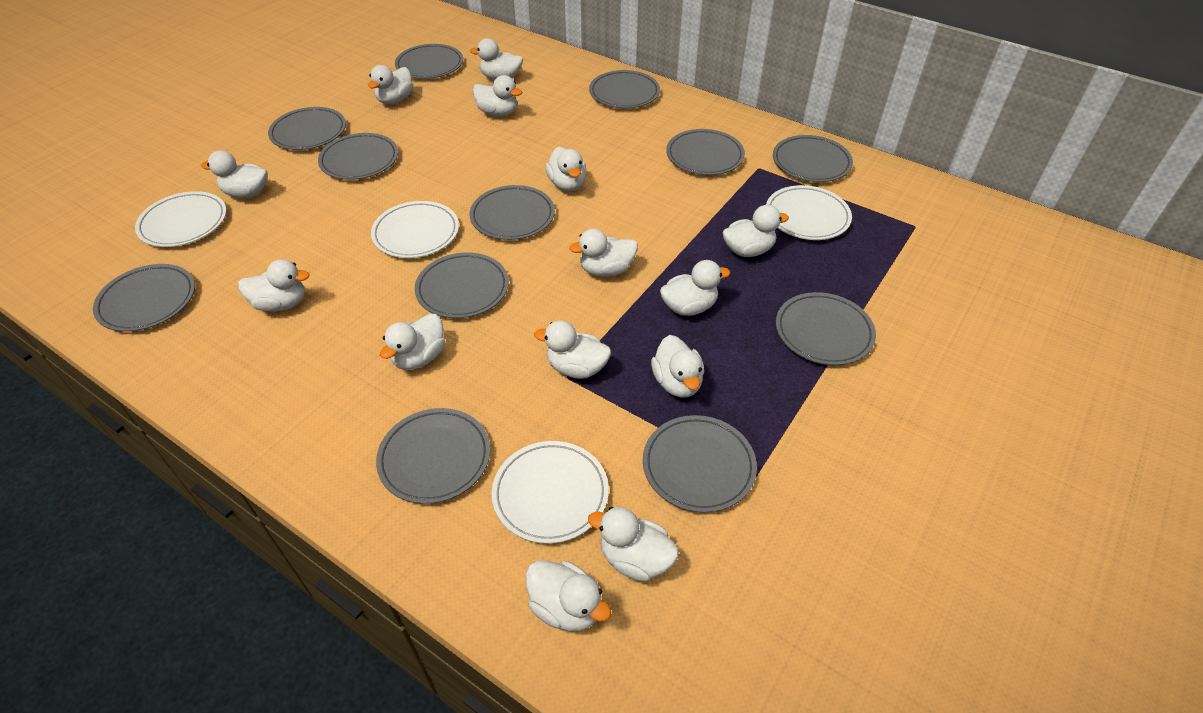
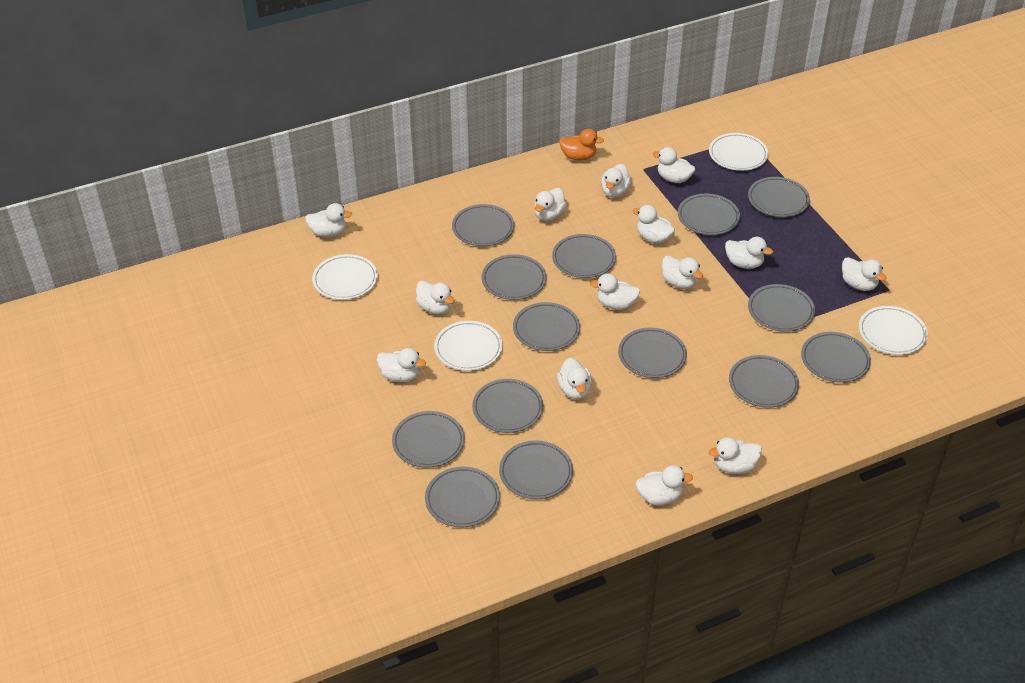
grey plate: [93,264,195,332] [268,107,346,150] [318,133,398,180] [376,408,490,504] [395,44,463,79] [415,253,509,318] [470,185,555,240] [589,70,660,108] [643,415,757,513] [666,129,745,175] [773,135,853,182] [776,292,876,365] = 12 -> [392,411,465,468] [425,467,500,527] [452,204,514,246] [472,379,543,433] [482,254,547,300] [499,440,573,499] [513,302,580,351] [552,234,616,278] [618,328,687,378] [678,194,740,235] [729,355,799,408] [748,177,810,217] [748,284,815,332] [801,332,871,383] = 14
orange duck: none = 0 -> [559,129,604,160] = 1

